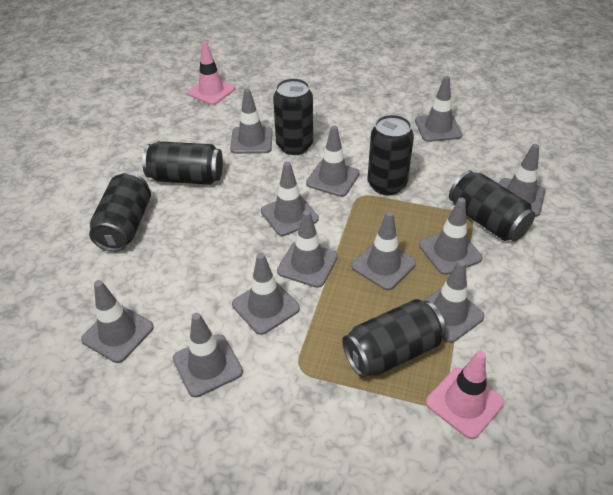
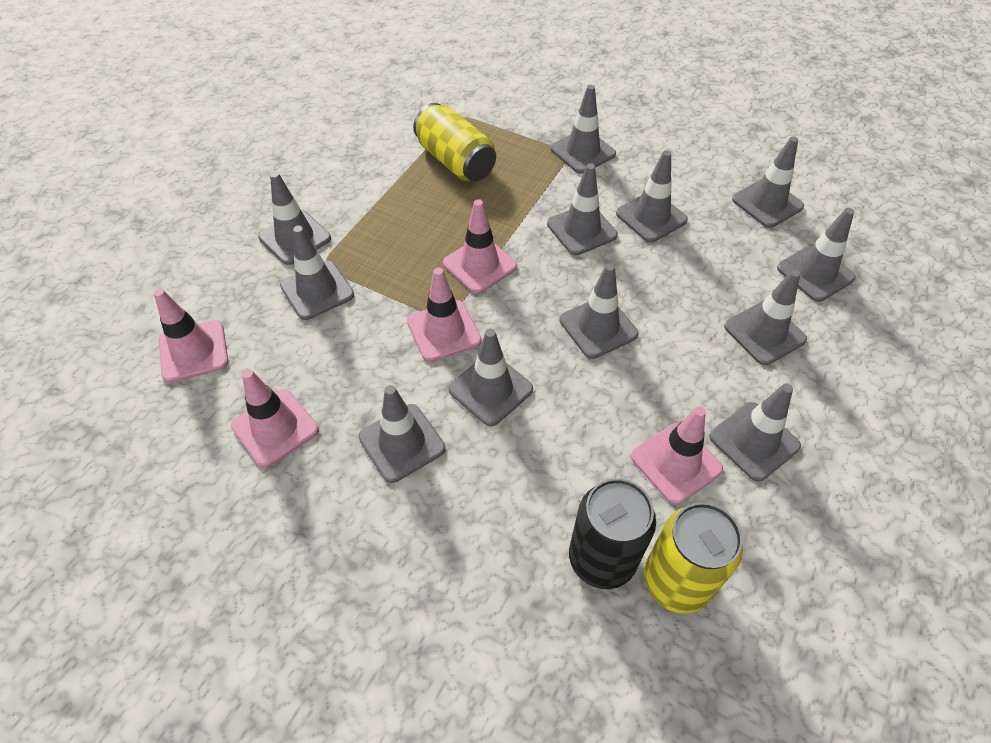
black can: [89,172,151,252] [142,141,223,185] [273,78,313,155] [342,299,446,378] [367,115,414,195] [449,170,535,241] = 6 -> [569,478,656,589] = 1
pink traffic cone: [187,41,235,105] [426,351,504,439] = 2 -> [154,289,228,383] [231,369,319,467] [407,268,482,362] [443,199,517,294] [631,406,723,504] = 5
yellow can: none = 0 -> [413,103,496,181] [644,502,743,614] = 2

